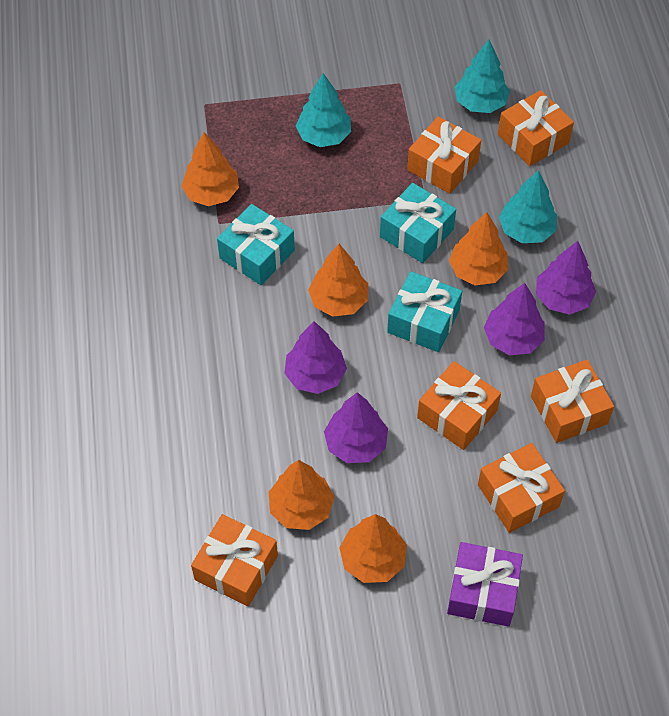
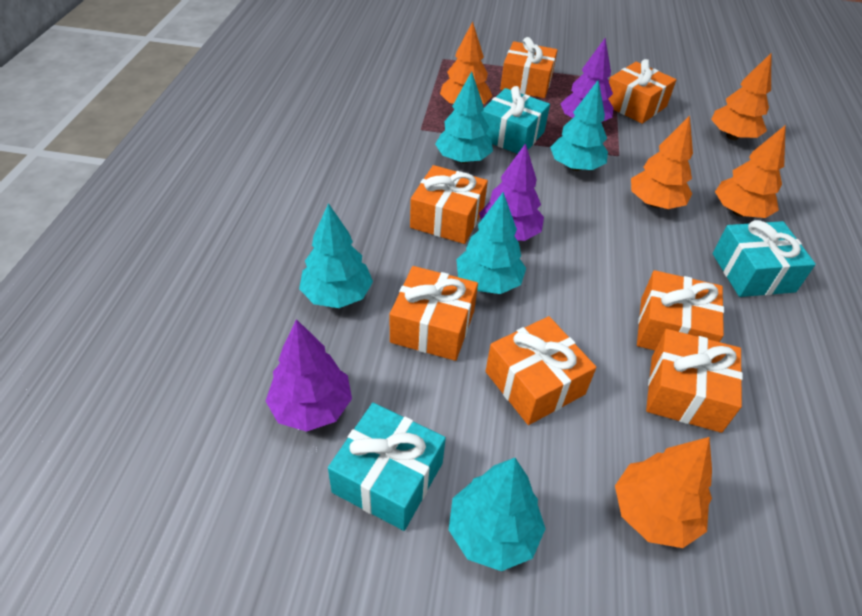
orange gift: [191,514,278,607] [407,116,481,194] [417,361,501,450] [478,443,565,533] [498,90,574,166] [531,360,614,443] = 6 -> [390,266,478,361] [410,165,488,244] [486,316,596,425] [500,37,558,98] [609,59,676,124] [637,270,724,351] [646,329,743,433] = 7
purple gift: [447,542,523,627] = 1 -> none = 0
purple tree: [284,321,347,394] [324,392,388,463] [484,283,545,355] [536,241,596,315] = 4 -> [266,319,352,432] [479,143,544,241] [560,38,613,122] = 3
turquoise tree: [296,73,351,147] [455,40,510,113] [499,170,557,243] = 3 -> [299,203,373,308] [435,71,493,163] [449,458,546,571] [457,192,526,294] [550,80,608,171] = 5

